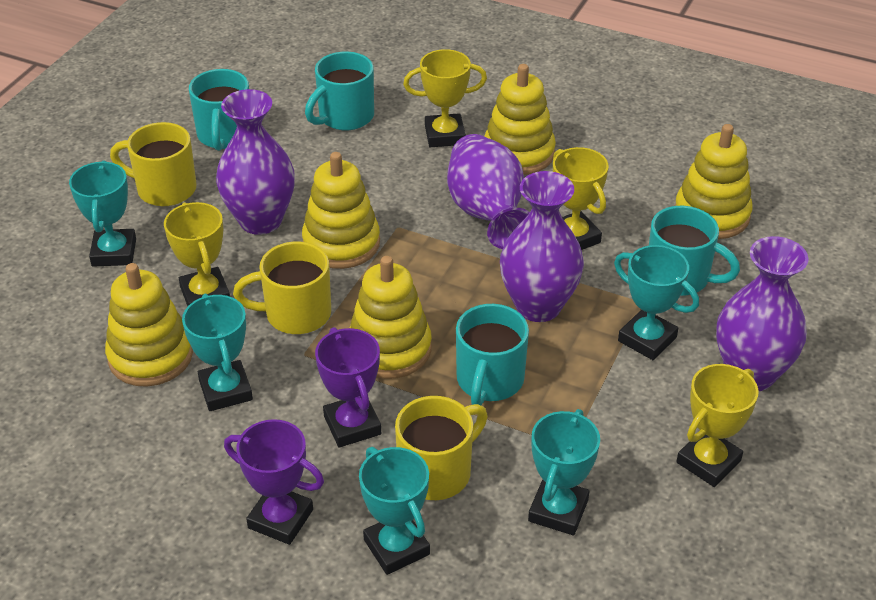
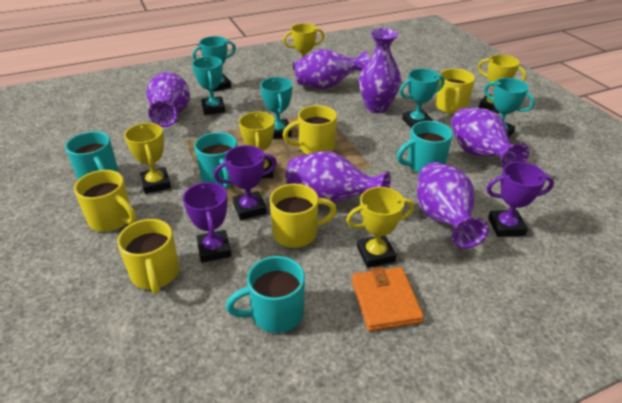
orange wallet: none = 0 -> [352,267,424,331] = 1
purple trophy: [224,419,324,545] [315,327,381,448] = 2 -> [183,182,231,263] [214,145,277,220] [487,162,554,237] = 3
purple vase: [216,89,295,235] [447,134,530,249] [500,171,584,322] [716,236,808,391] = 4 -> [146,72,190,127] [285,151,391,203] [294,49,369,89] [359,28,401,113] [417,162,489,248] [451,108,529,168] = 6
yellow mug: [110,122,197,206] [233,242,331,334] [395,396,488,500] = 3 -> [74,170,136,232] [117,219,179,294] [270,184,337,248] [283,105,337,154] [435,68,475,114] = 5
yellow stacking toy: [105,263,193,387] [302,152,380,269] [350,256,432,379] [484,64,556,175] [675,124,753,239] = 5 -> none = 0
yellow trophy: [164,202,230,306] [403,49,487,147] [553,147,609,250] [676,364,758,487] = 4 -> [124,123,171,194] [239,112,275,178] [283,23,325,71] [346,187,414,268] [478,55,526,114] = 5

